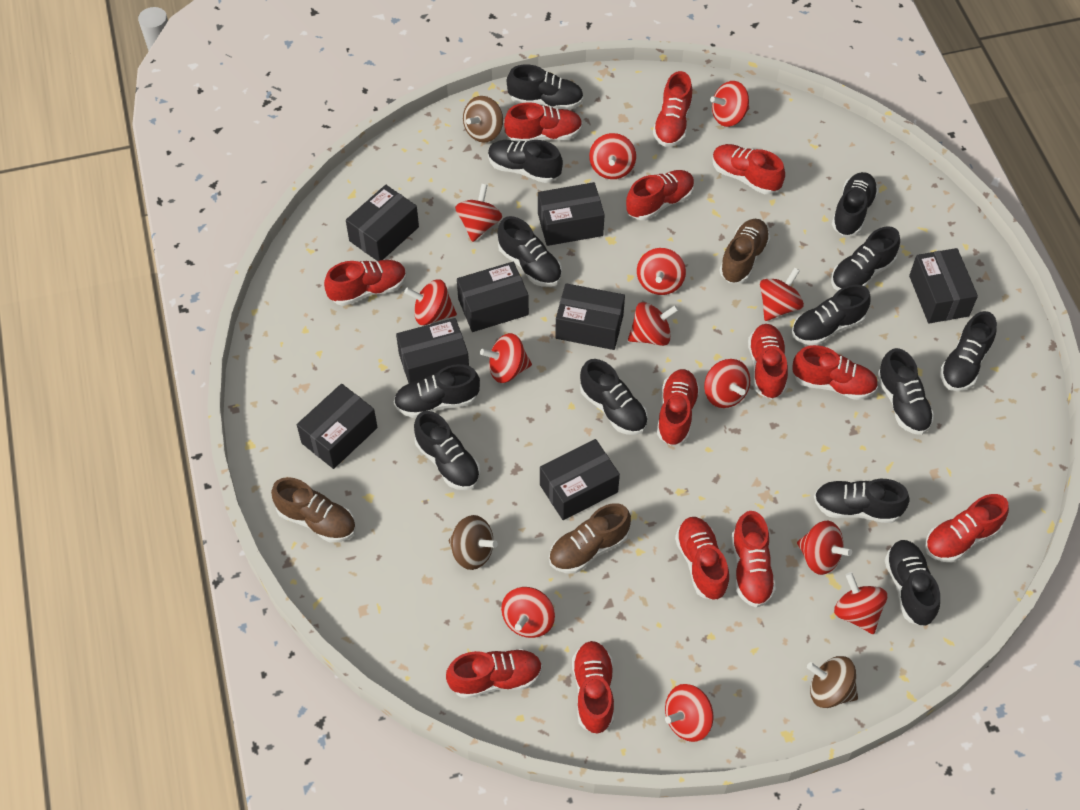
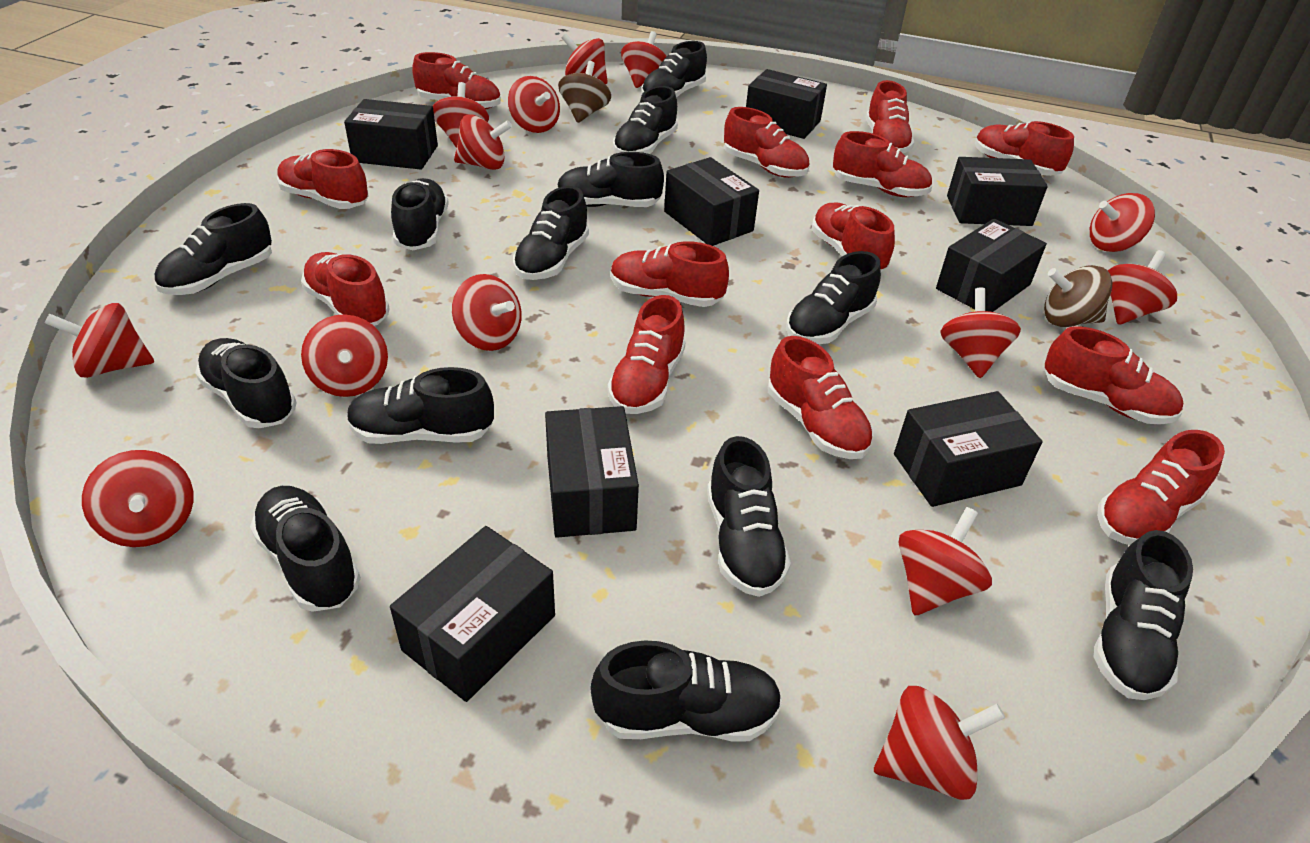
brown shoe: [271,477,356,543] [549,503,631,574] [719,219,770,283] = 3 -> none = 0
brown spinning top: [448,515,498,570] [463,96,503,143] [807,656,858,708] = 3 -> [558,61,611,123] [1044,265,1112,327] = 2
red spinning top: [404,279,457,325] [455,184,502,242] [480,333,532,383] [501,587,555,638] [589,133,636,179] [628,302,679,346] [637,248,686,295] [665,684,713,742] [704,359,750,408] [710,81,749,127] [760,268,804,321] [797,521,852,575] [834,572,887,634] = 13 -> [45,303,154,378] [82,450,194,547] [301,314,388,397] [433,82,489,148] [452,274,522,351] [454,114,512,170] [508,76,560,133] [562,34,608,84] [621,31,667,88] [874,686,1005,800] [898,507,992,615] [940,287,1021,378] [1090,193,1155,252] [1108,250,1177,325] = 14

